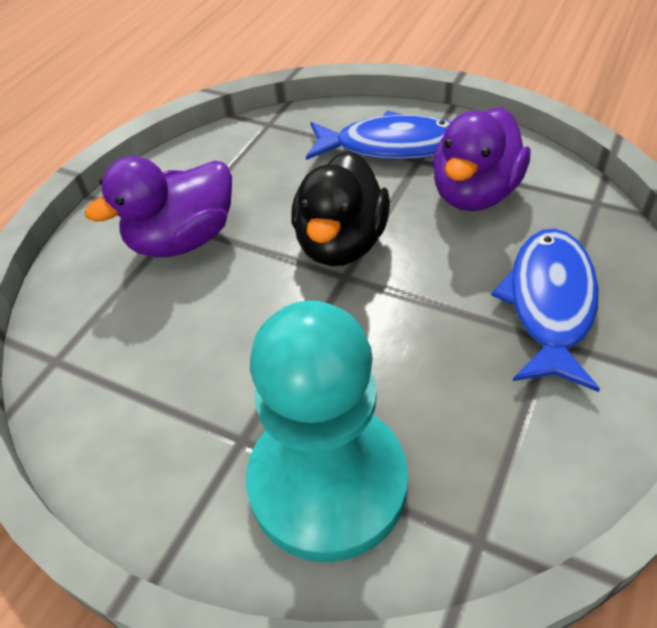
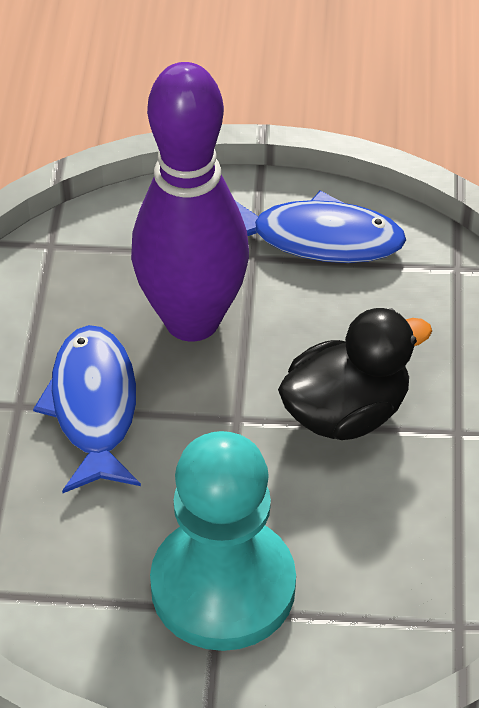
purple bowling pin: none = 0 -> [131,62,249,341] = 1
purple duck: [85,156,232,258] [432,107,530,211] = 2 -> none = 0

